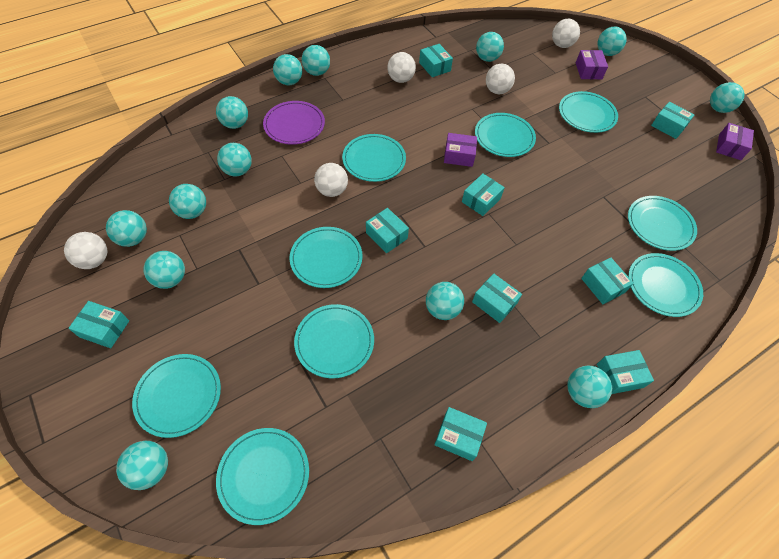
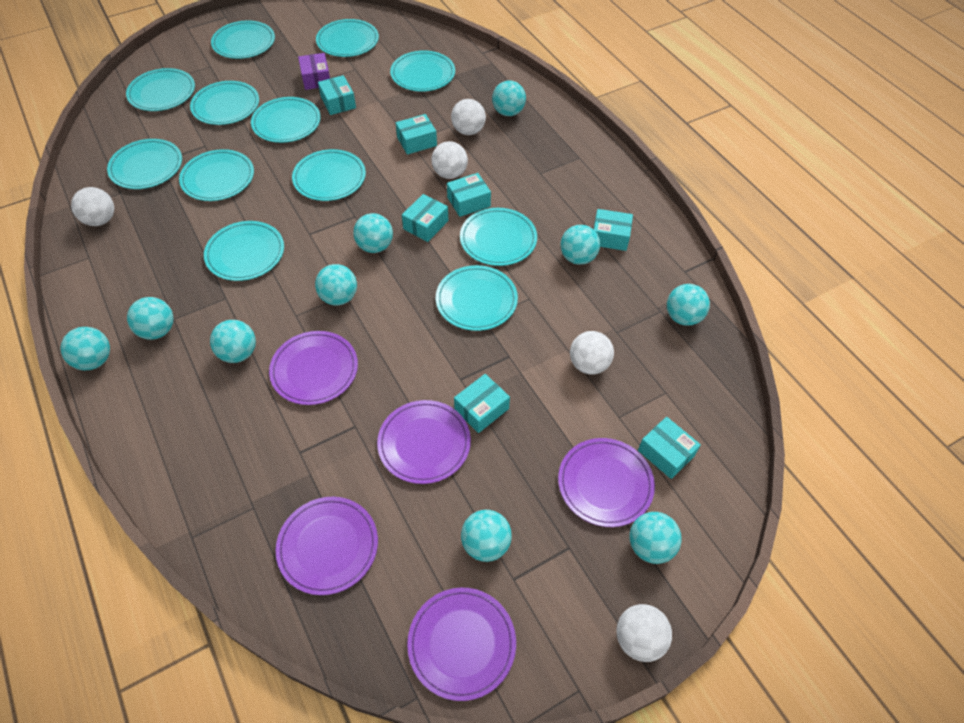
purple box: [444,133,477,167] [576,50,608,79] [716,123,754,160] = 3 -> [298,53,330,90] = 1
purple plate: [263,101,325,145] = 1 -> [269,331,358,405] [276,497,378,595] [377,400,471,484] [407,588,516,701] [558,438,655,527] = 5
turquoise ball: [106,210,147,247] [116,441,168,490] [144,251,185,289] [169,184,206,219] [216,96,248,129] [217,143,252,177] [273,54,302,85] [302,45,330,76] [426,282,464,320] [476,32,504,62] [567,366,612,408] [598,27,627,56] [710,82,745,113] = 13 -> [61,327,110,370] [127,297,173,340] [210,320,256,363] [315,264,357,305] [353,213,393,253] [461,510,512,562] [492,80,526,116] [560,225,600,265] [630,512,682,564] [667,284,710,326] = 10
turquoise box: [68,301,129,348] [366,208,409,253] [419,44,453,77] [434,407,487,461] [462,173,505,216] [472,274,522,323] [581,257,634,304] [597,350,654,394] [651,102,695,139] = 9 -> [318,75,356,115] [396,114,437,155] [402,194,448,242] [447,173,491,217] [454,374,510,433] [594,209,633,251] [638,417,701,479] = 7
turquoise plate: [132,354,221,438] [216,428,309,525] [290,227,363,288] [294,304,374,378] [342,134,406,182] [475,113,536,157] [559,91,618,133] [628,196,697,251] [628,253,703,317] = 9 -> [107,139,182,189] [126,68,195,111] [179,149,254,201] [190,81,259,125] [204,221,284,281] [211,20,275,59] [251,97,321,143] [292,149,366,201] [316,19,379,57] [390,50,455,92] [436,265,518,331] [460,208,537,266] = 12

